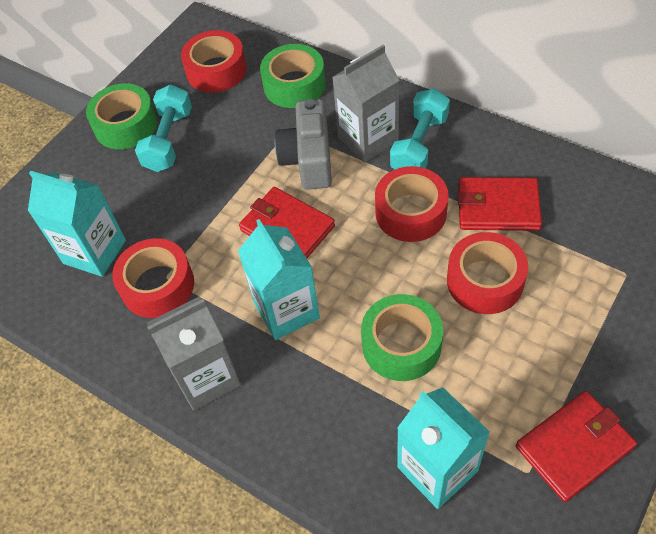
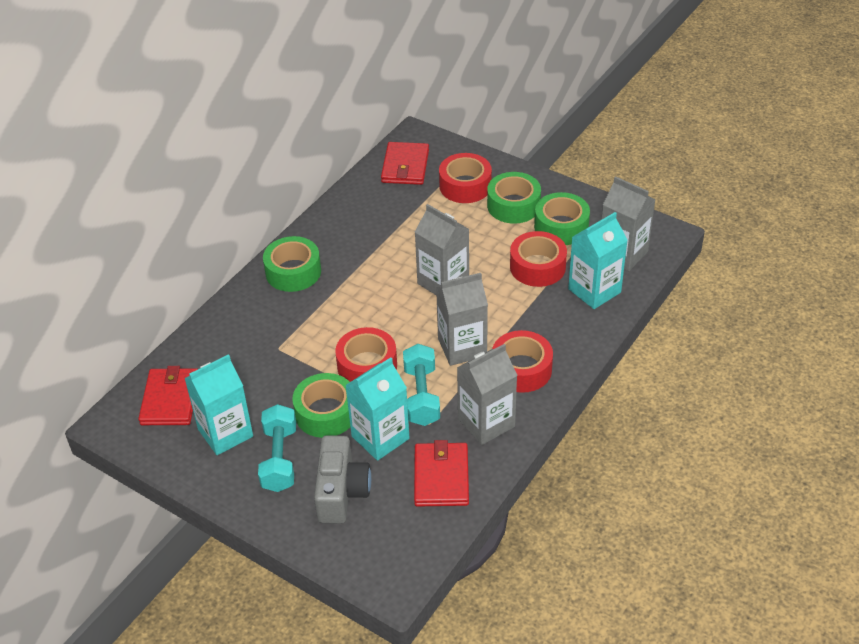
green tape: [86,83,157,149] [260,44,326,108] [361,294,443,381] = 3 -> [263,236,321,292] [292,373,350,438] [487,172,541,224] [534,192,590,245] = 4
grey carton: [147,297,241,411] [332,45,400,163] = 2 -> [415,204,469,296] [436,273,488,366] [457,344,518,445] [602,176,656,271] = 4

